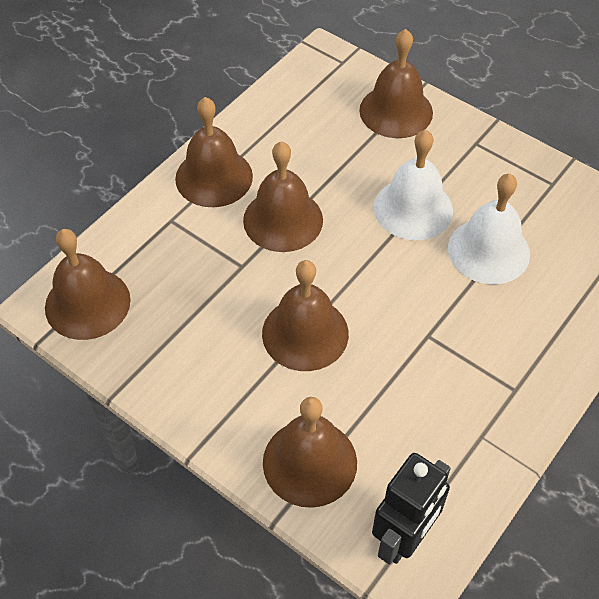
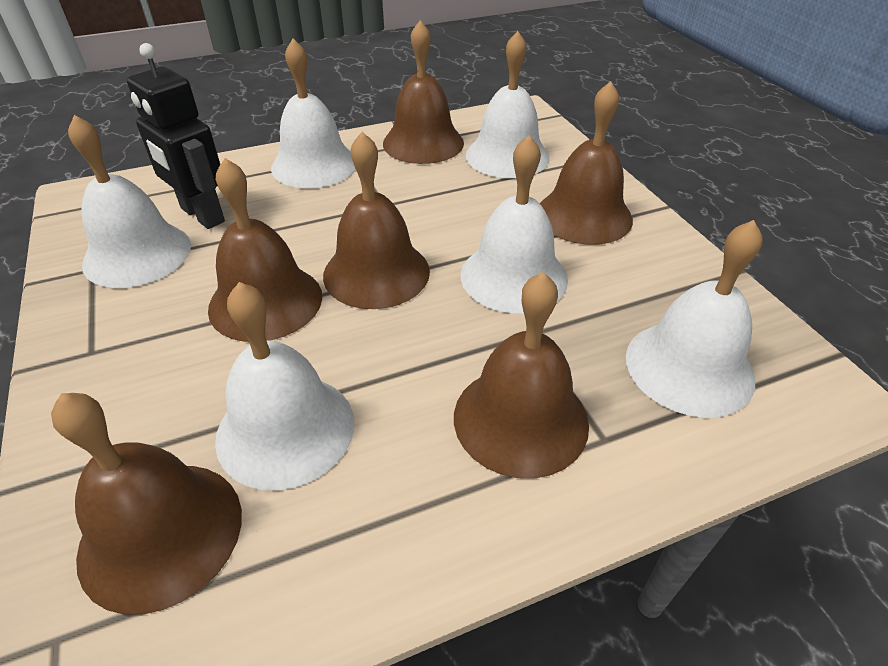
white bell: [374,130,453,240] [448,174,530,284] = 2 -> [68,115,191,288] [215,282,355,490] [271,39,356,188] [461,135,568,313] [466,31,550,178] [626,220,762,418] = 6

